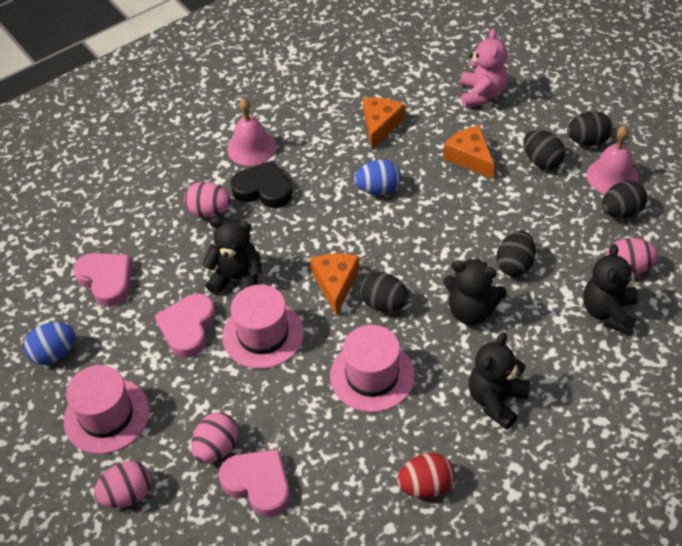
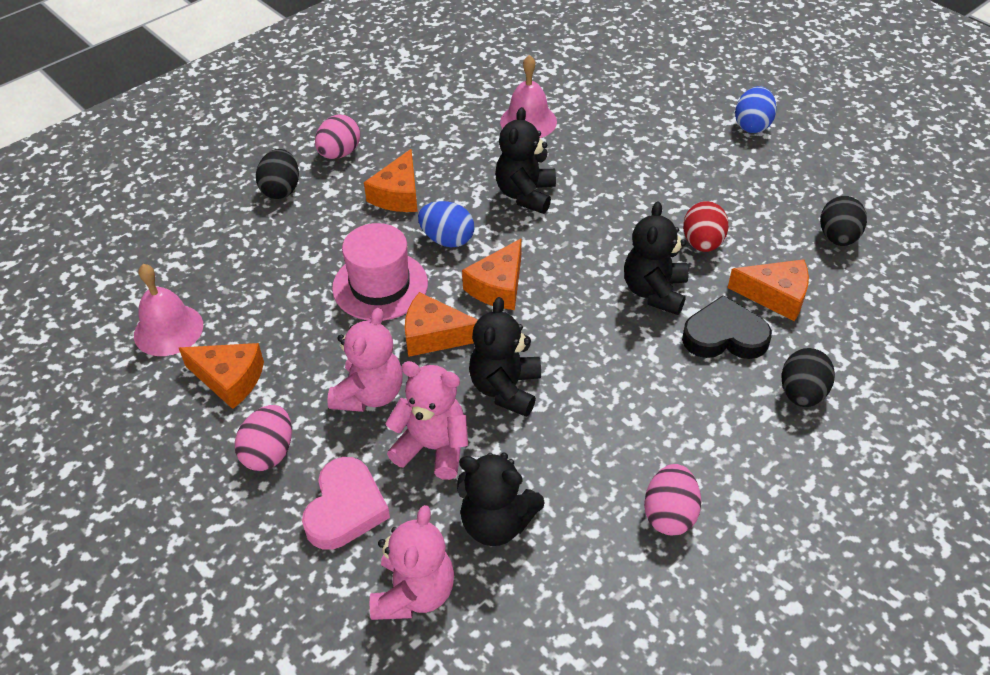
black egg: [360,272,409,312] [496,230,536,277] [524,130,565,169] [567,111,613,146] [602,180,647,218] = 5 -> [256,149,299,199] [781,348,835,407] [820,196,867,246] = 3
orange cheese: [310,253,360,316] [363,97,405,150] [443,125,494,179] = 3 -> [179,343,264,409] [364,149,418,212] [405,292,478,357] [462,239,521,310] [728,259,809,321] = 5
pink egg: [94,461,152,508] [184,182,231,217] [191,412,238,464] [606,238,658,275] = 4 -> [235,405,292,471] [315,115,360,159] [644,464,701,535] = 3
pink hat: [64,365,149,454] [222,285,304,369] [330,325,415,412] = 3 -> [332,223,428,321] = 1
pink heart: [73,253,132,306] [155,294,216,357] [219,449,290,517] = 3 -> [302,457,390,550] = 1
pink teddy bear: [460,29,508,108] = 1 -> [327,308,403,412] [370,505,454,620] [385,361,468,480] = 3

